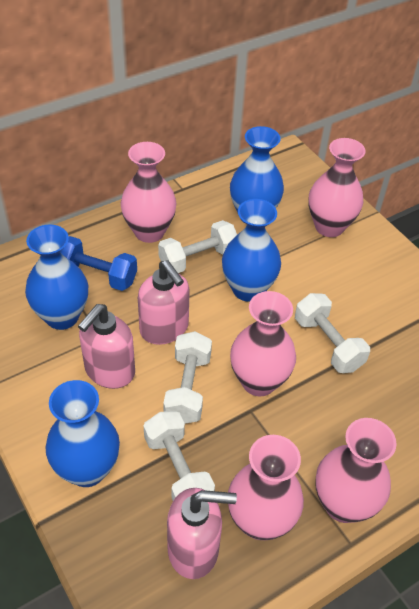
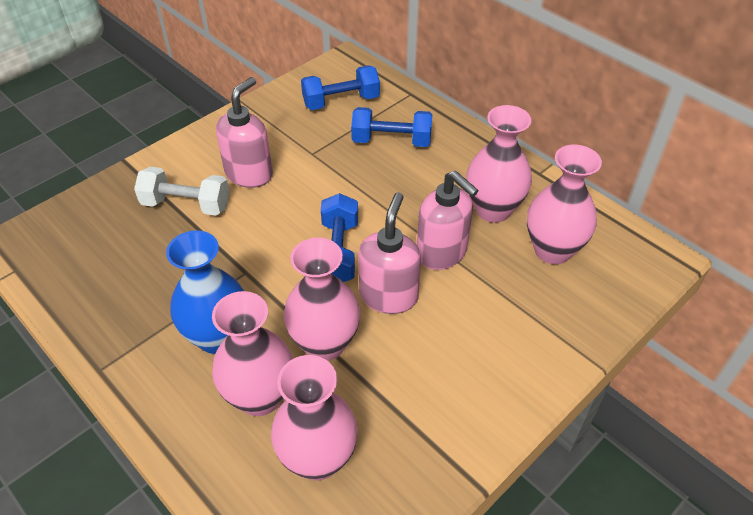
blue dumbbell: [60,236,137,291] = 1 -> [301,65,380,110] [321,193,358,282] [351,107,432,147] = 3
blue vase: [25,225,88,330] [45,380,120,487] [222,199,281,302] [230,126,284,224] = 4 -> [166,230,244,354] = 1
white dumbbell: [144,411,215,501] [158,220,237,273] [163,331,212,423] [295,293,370,373] = 4 -> [134,167,230,216] = 1

